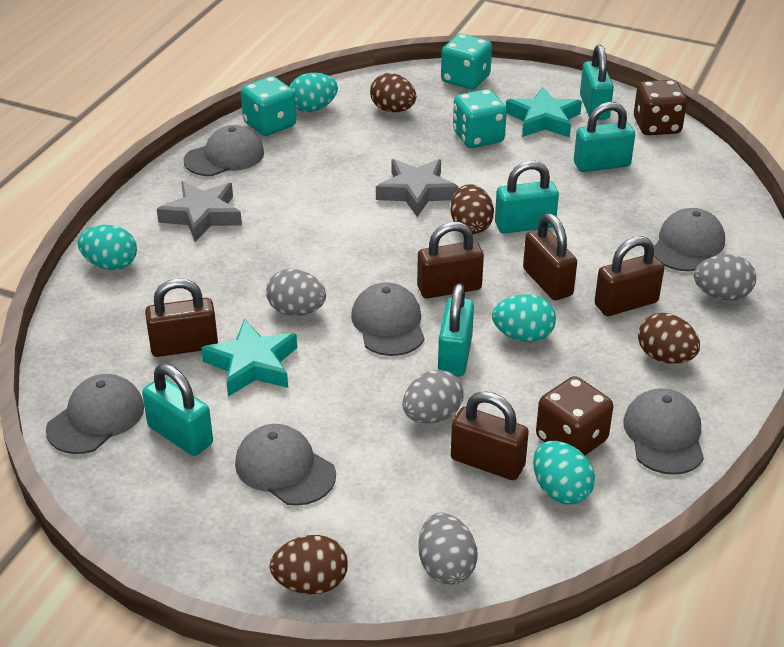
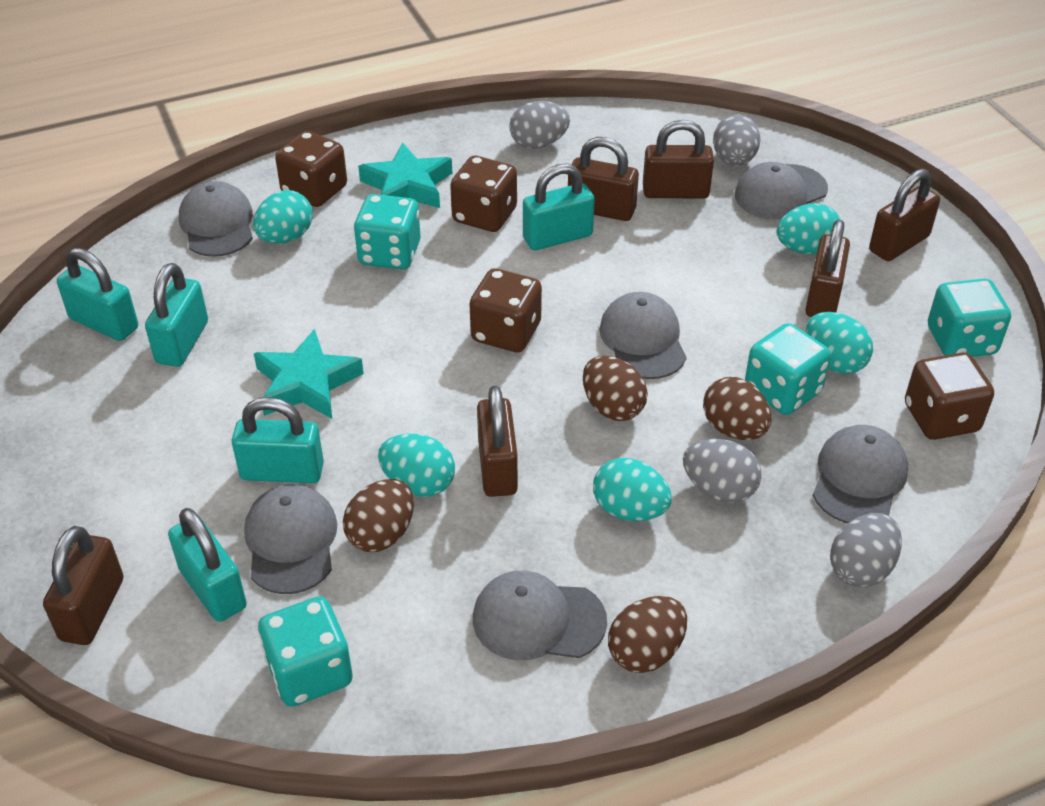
brown dice: [536,376,613,455] [634,80,687,135] = 2 -> [275,131,347,207] [450,156,517,232] [470,268,542,352] [905,352,994,440] = 4
brown padlock: [145,278,218,357] [417,222,484,298] [451,391,529,480] [523,213,577,300] [595,236,664,316] = 5 -> [43,526,123,645] [477,386,518,497] [568,137,639,221] [643,120,714,199] [805,219,850,317] [869,169,940,261] = 6
grey star: [157,181,242,242] [376,159,459,217] = 2 -> none = 0
turquoise dice: [241,76,296,136] [441,34,492,90] [453,89,507,148] = 3 -> [258,596,353,707] [354,194,421,270] [745,323,831,415] [928,279,1011,357] = 4
turquoise egg: [77,225,137,270] [289,73,338,112] [492,294,556,342] [533,441,595,505] = 4 -> [253,190,313,244] [378,434,455,497] [593,458,672,521] [777,203,841,254] [806,312,873,374] = 5

